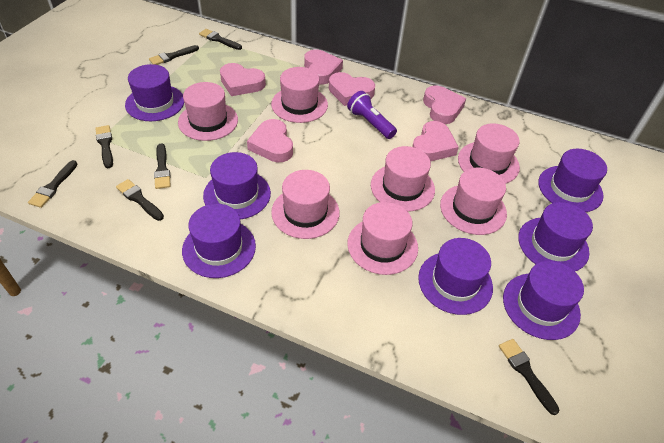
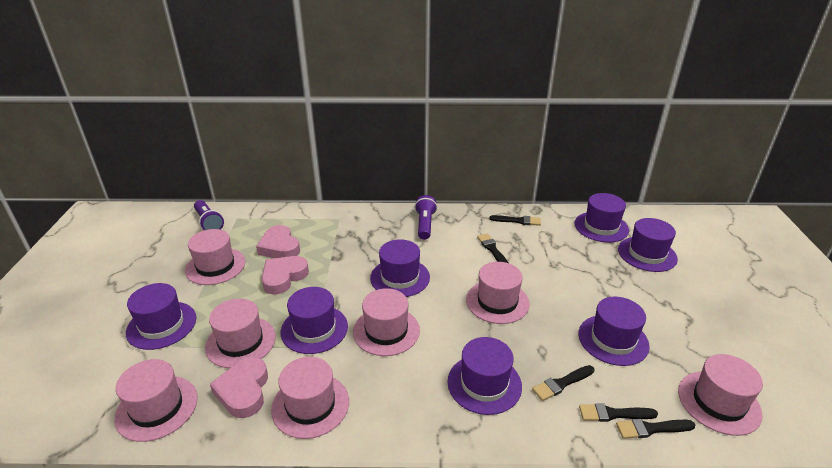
black brush: [28,160,78,208] [95,125,113,168] [116,179,164,221] [149,45,199,65] [154,144,171,189] [199,29,242,50] [499,339,559,415] = 7 -> [477,233,509,263] [490,215,541,226] [532,365,594,401] [579,403,658,422] [616,419,695,439] = 5
pink heart: [220,63,266,96] [247,119,293,162] [304,49,343,85] [329,72,375,106] [412,121,459,161] [423,85,466,124] = 6 -> [210,357,268,418] [256,225,300,258] [262,256,309,294] = 3
purple flashlight: [347,91,397,139] = 1 -> [194,200,224,230] [415,195,437,240] = 2

